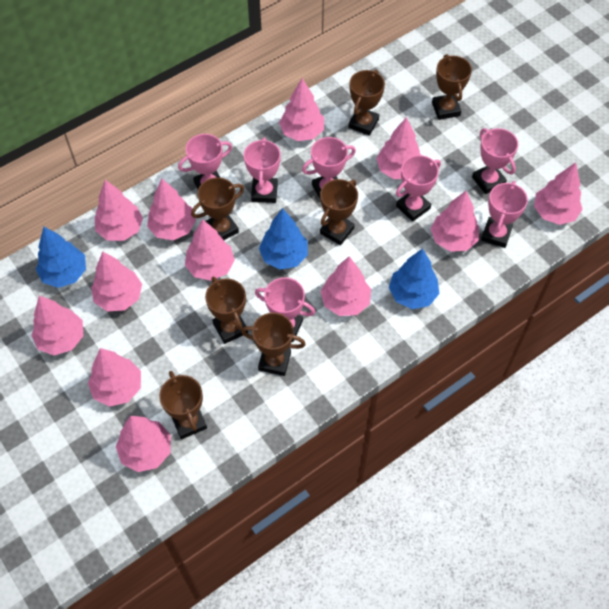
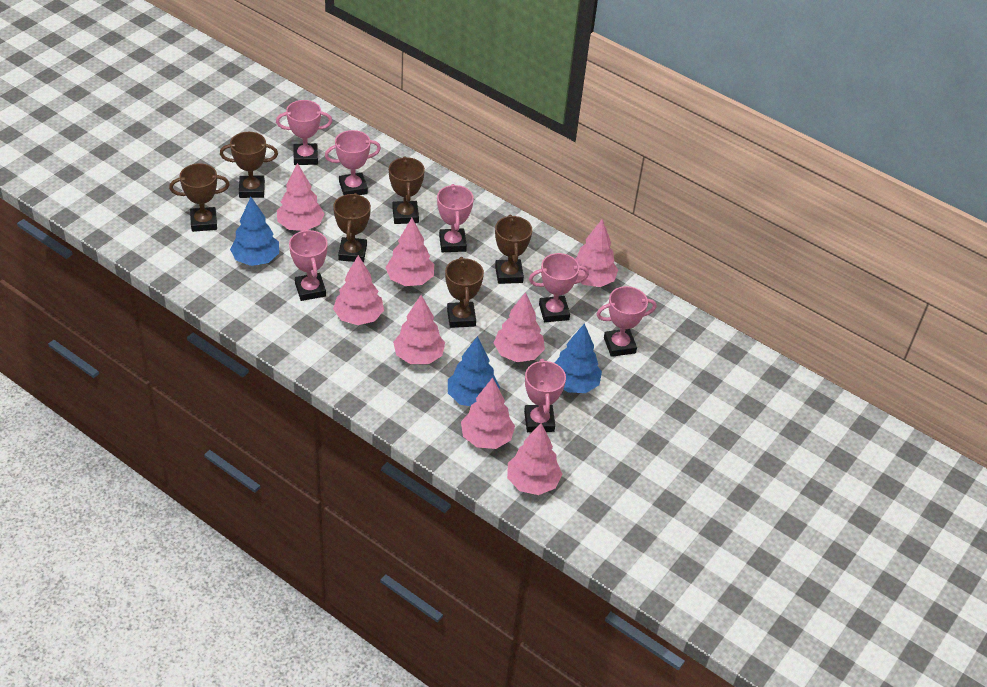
brown trophy: [159,371,207,439] [191,177,244,240] [205,277,248,344] [241,313,306,376] [320,179,358,245] [348,70,385,136] [432,54,472,120] = 7 -> [169,163,230,232] [220,132,278,198] [333,193,371,263] [389,156,425,224] [445,257,484,328] [495,215,532,284] = 6
pink tree: [31,296,83,355] [88,348,141,407] [91,252,142,311] [95,180,143,241] [116,416,171,472] [147,179,196,240] [185,219,235,281] [279,78,324,141] [320,256,371,316] [376,117,421,179] [431,191,479,252] [534,162,583,225] = 12 -> [277,163,325,231] [333,255,384,325] [385,218,434,286] [393,295,445,364] [461,378,515,449] [494,292,545,362] [507,423,562,495] [575,219,618,287] = 8

